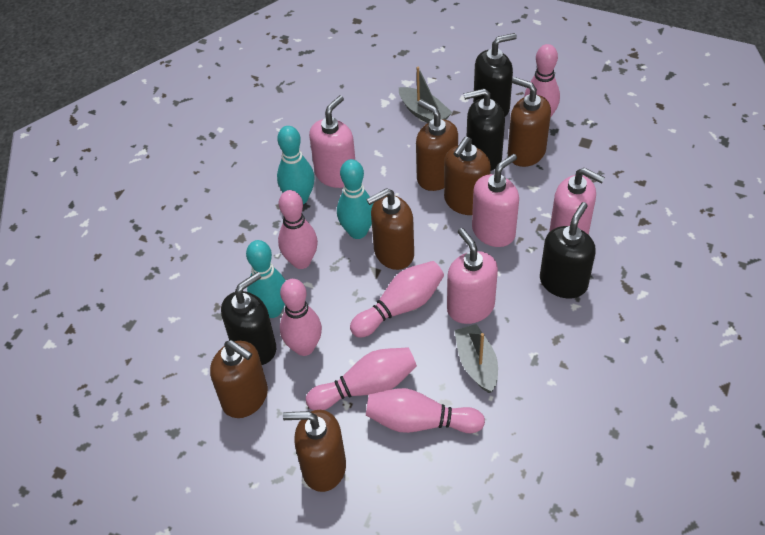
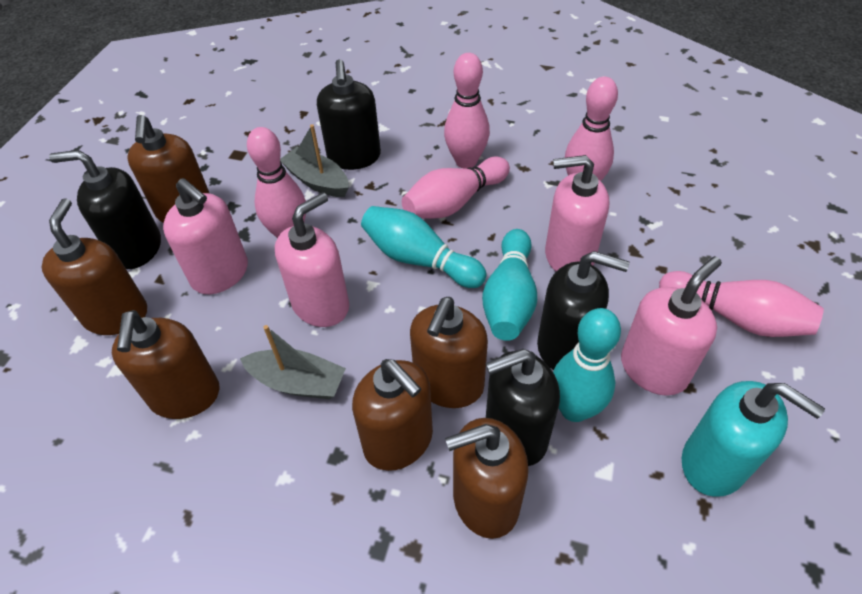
pink bowling pin: [278,190,318,269] [280,279,322,356] [306,347,417,410] [350,261,444,338] [366,388,485,433] [524,44,560,118] = 6 -> [247,127,306,238] [402,157,510,219] [444,53,490,169] [565,77,618,181] [659,271,824,337] = 5
turquoise soap dispenser: none = 0 -> [682,381,825,497] = 1

